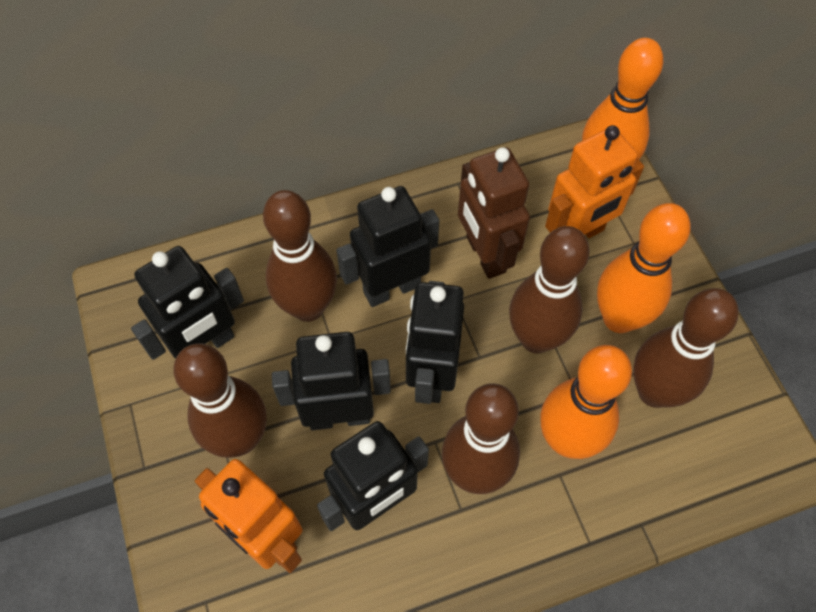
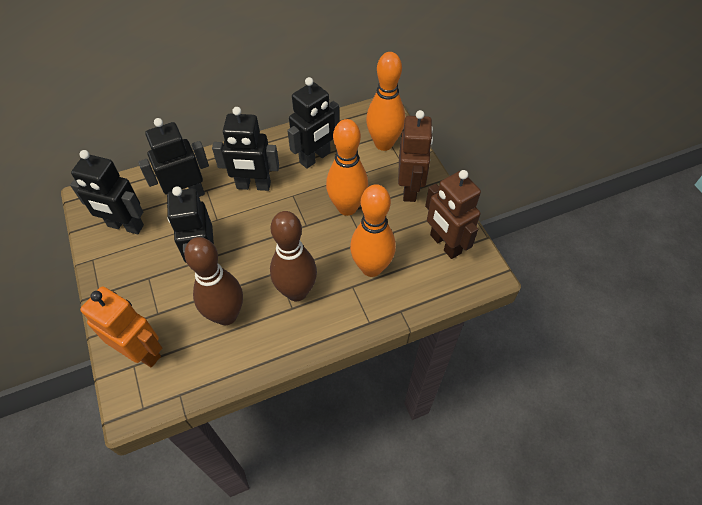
brown bowling pin: [173,343,267,458] [263,190,337,322] [442,383,520,494] [509,226,590,353] [633,288,739,408] = 5 -> [184,237,243,325] [270,211,317,302] = 2
brown robot: [458,147,530,279] = 1 -> [398,110,433,202] [425,170,481,259] = 2
orange robot: [195,459,302,573] [545,125,644,238] = 2 -> [80,286,162,367] = 1

